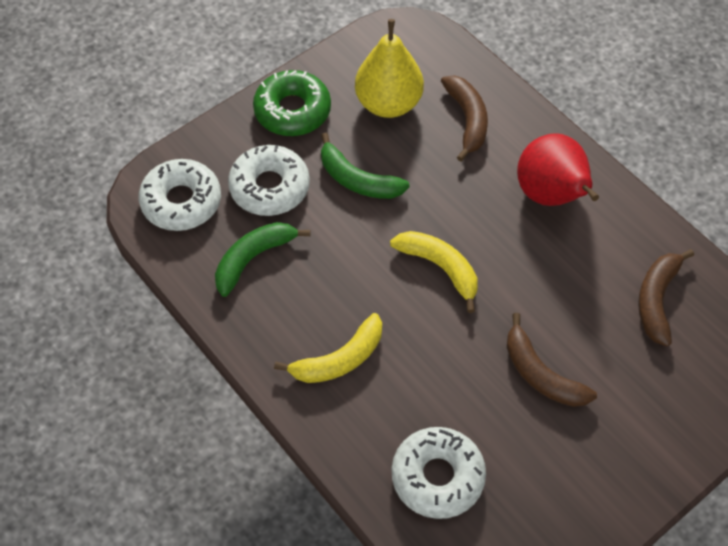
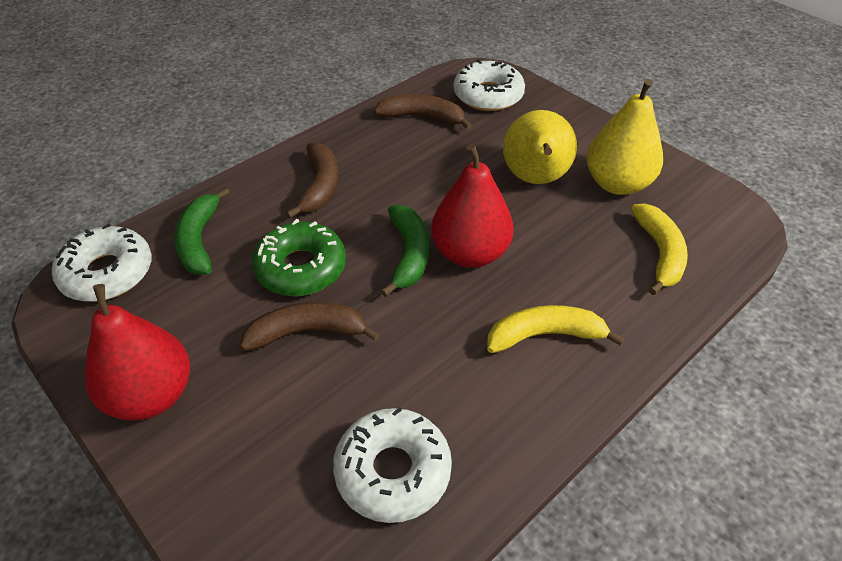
red pear: [517,133,599,206] = 1 -> [85,284,190,421] [431,144,513,268] = 2
yellow pear: [355,19,424,118] = 1 -> [503,110,577,184] [587,79,663,195] = 2

